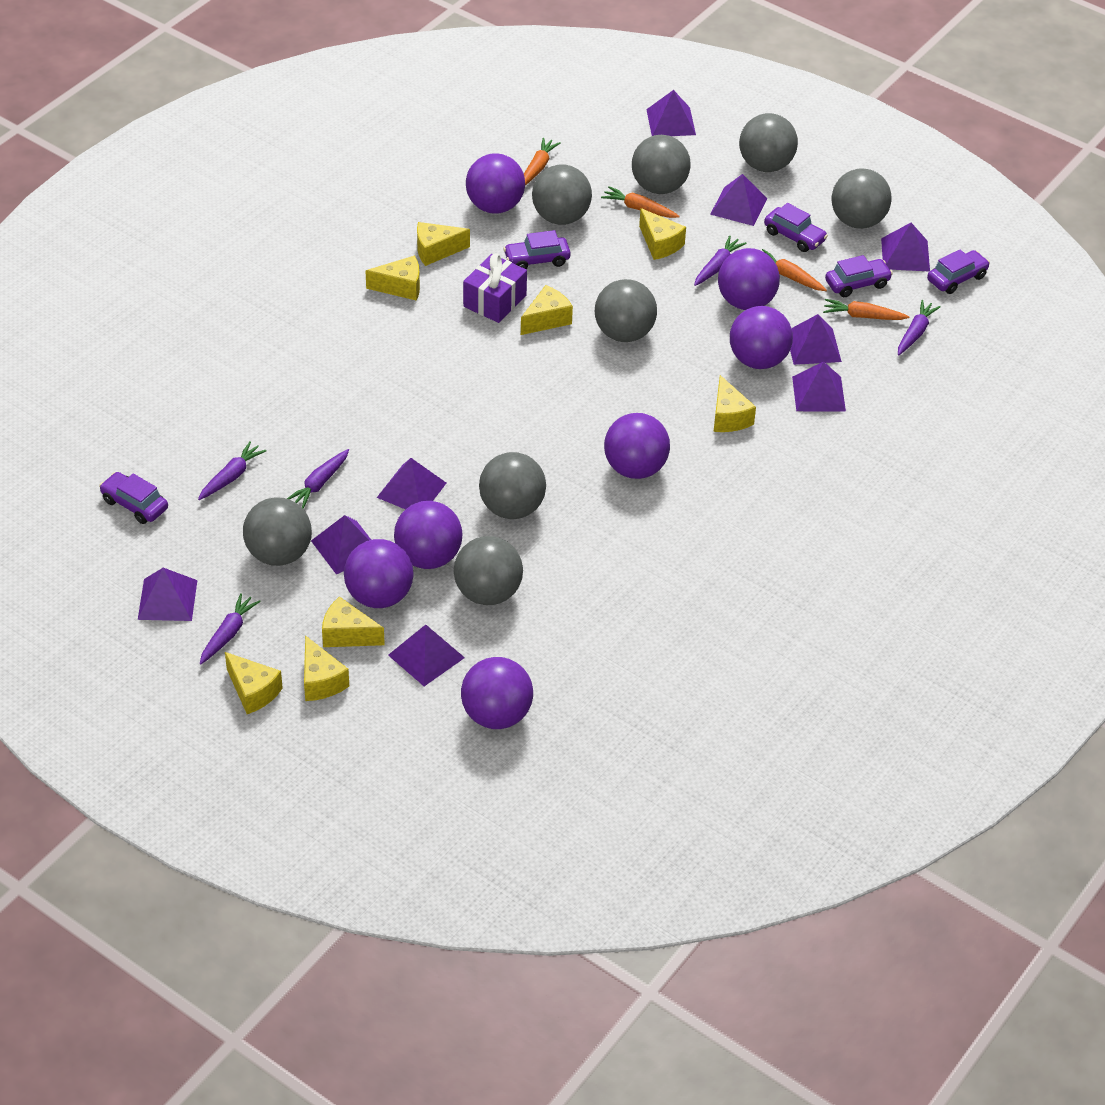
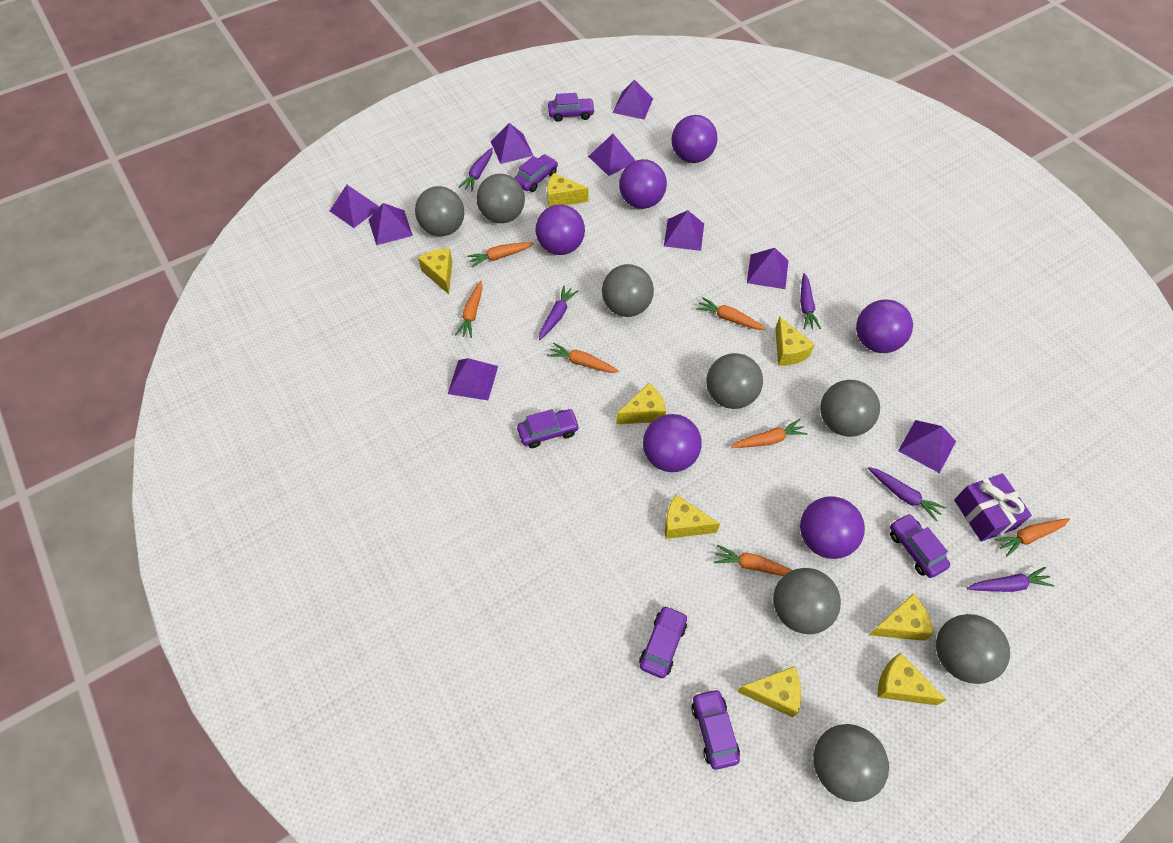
orange carrot: [524,138,561,185] [601,186,680,218] [762,249,827,291] [823,299,910,320] = 4 -> [455,281,483,338] [467,242,534,268] [547,343,619,373] [696,297,766,330] [714,545,792,576] [731,419,808,448] [994,518,1070,557] = 7
purple ball: [344,539,414,608] [394,501,463,569] [461,657,533,729] [466,153,525,214] [604,413,670,479] [718,248,780,310] [730,306,793,369] = 7 -> [536,204,585,255] [619,159,667,209] [643,414,702,472] [671,115,718,163] [800,497,865,559] [856,299,913,353] = 6
purple car: [99,472,168,524] [503,230,571,269] [764,203,828,252] [825,255,893,297] [927,249,990,294] = 5 -> [514,154,558,192] [517,409,580,448] [548,93,595,122] [639,605,687,678] [691,689,740,770] [890,513,950,578] = 6

